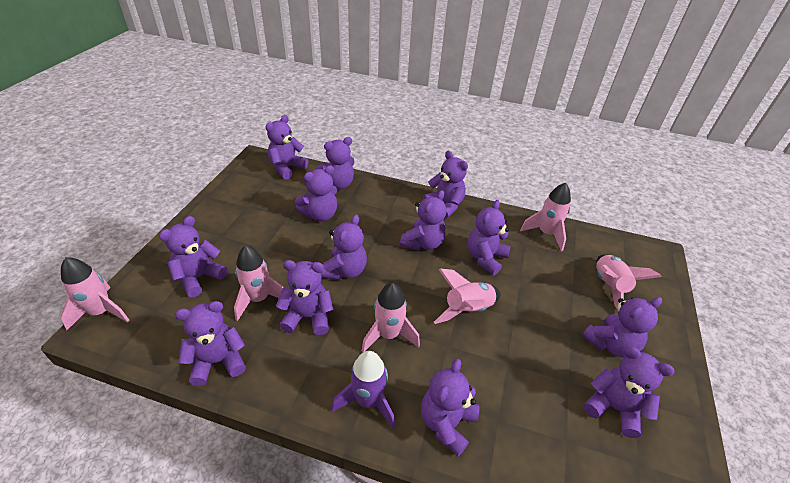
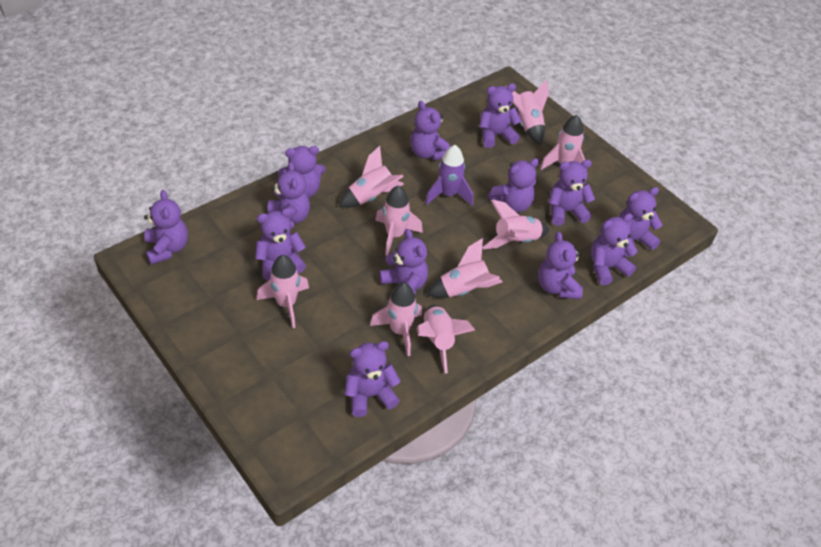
pink rocket: [60,257,130,330] [234,245,283,321] [362,283,420,352] [434,269,501,324] [520,183,571,251] [596,254,662,312] = 6 -> [257,255,309,328] [339,146,404,208] [370,283,422,356] [375,185,423,256] [417,305,475,373] [427,238,502,298] [482,199,549,249] [505,80,549,145] [540,115,585,170] = 9

